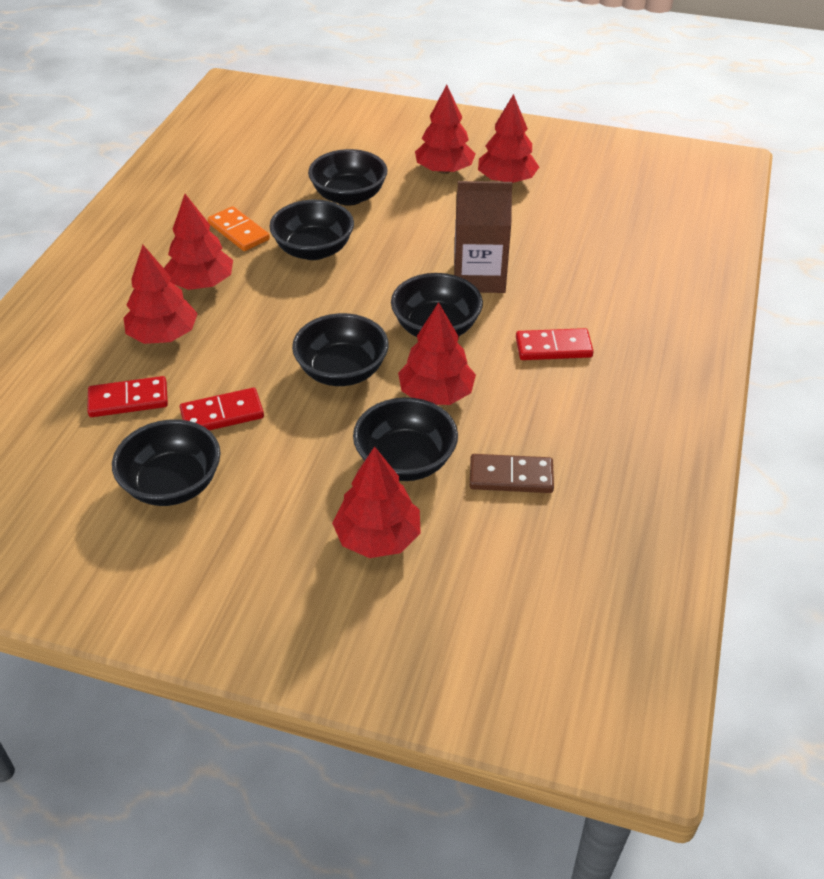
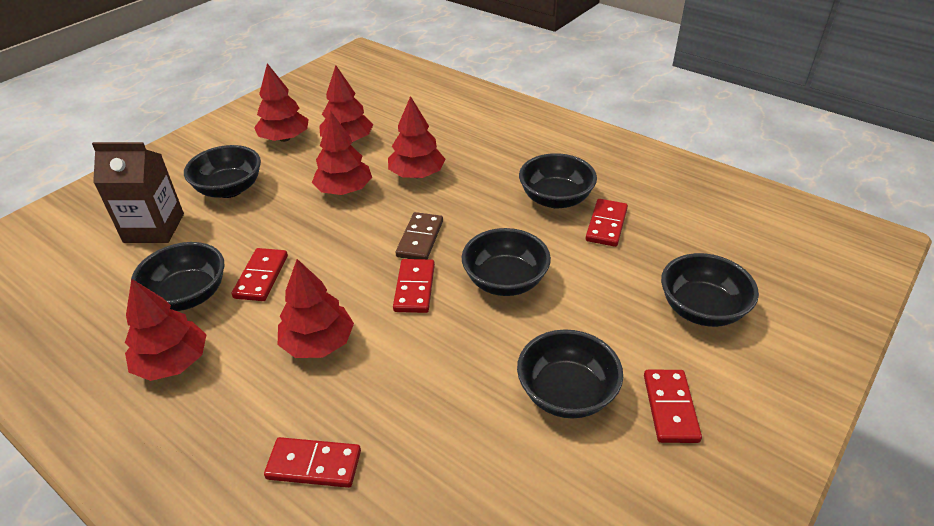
orange domino: [208,206,270,251] = 1 -> none = 0
red domino: [87,376,168,417] [180,388,264,430] [516,328,594,360] = 3 -> [232,248,288,301] [264,437,361,488] [393,259,435,313] [586,199,628,247] [644,370,702,443] = 5

